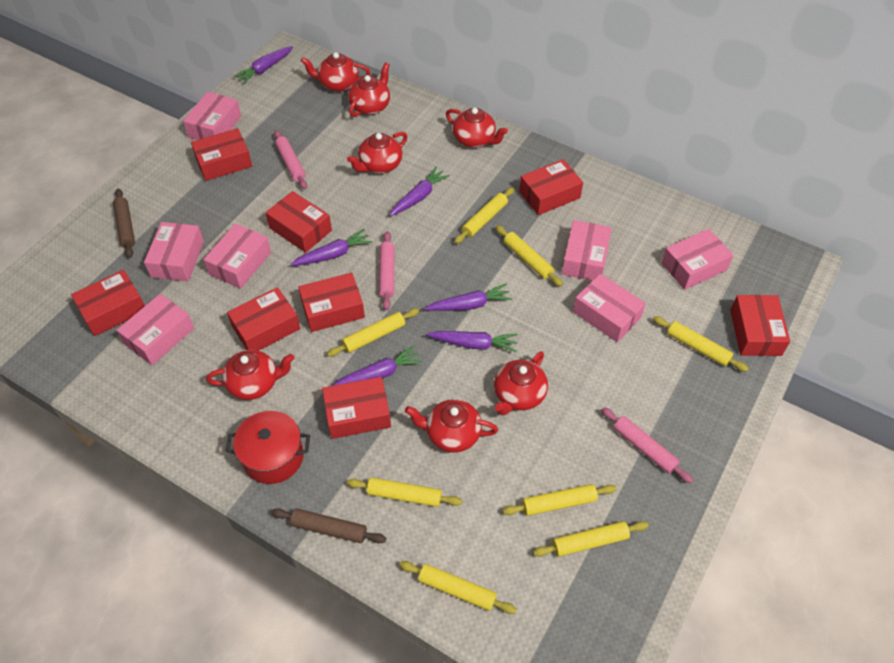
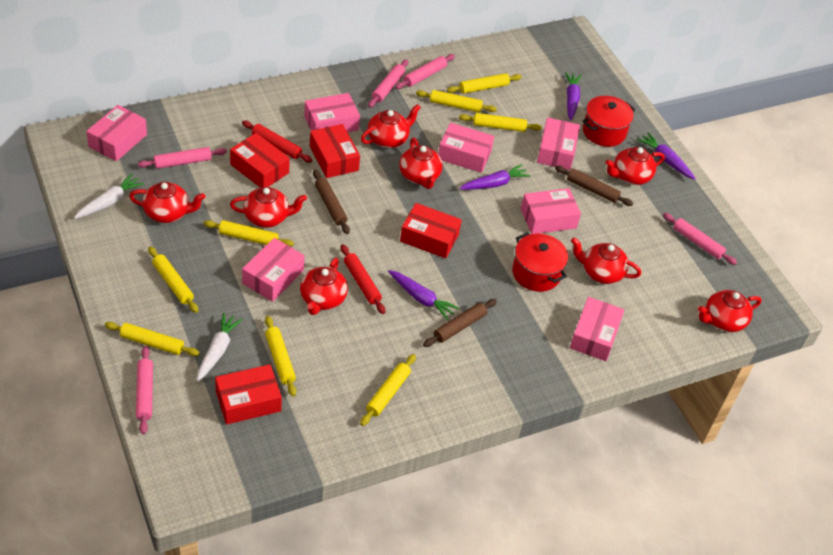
brown rolling pin: [113,189,135,258] [271,508,386,543] = 2 -> [313,170,350,234] [423,299,497,347] [555,166,633,206] = 3
pink rolling pin: [274,130,307,189] [379,231,394,310] [601,407,693,483] = 3 -> [136,346,153,434] [138,147,227,169] [368,59,408,108] [395,54,455,89] [663,213,737,265] = 5
purple carrot: [233,46,293,84] [290,229,372,266] [332,346,423,386] [389,167,450,217] [424,284,512,311] [427,331,518,352] = 6 -> [388,270,459,320] [460,164,531,190] [565,72,581,120] [637,132,696,180] = 4
red box: [71,270,145,336] [191,128,252,181] [227,287,300,351] [265,191,332,253] [298,273,365,332] [322,377,391,439] [519,159,583,215] [730,295,790,356] = 8 -> [215,364,282,425] [230,133,290,188] [310,124,360,178] [400,203,462,258] = 4
red pot: [225,411,310,484] = 1 -> [512,232,568,292] [582,96,635,147] = 2
red rolling pin: none = 0 -> [242,121,312,163] [341,244,385,314] = 2
red teapot: [206,350,294,400] [301,52,370,92] [347,132,408,174] [348,62,390,117] [405,399,498,453] [446,108,508,148] [494,351,548,415] = 7 -> [129,182,206,223] [230,187,307,228] [300,258,348,315] [361,104,421,148] [399,138,442,189] [571,237,641,284] [605,147,665,185] [698,290,762,332] = 8
white carrot: none = 0 -> [74,174,145,219] [197,313,243,382] = 2

